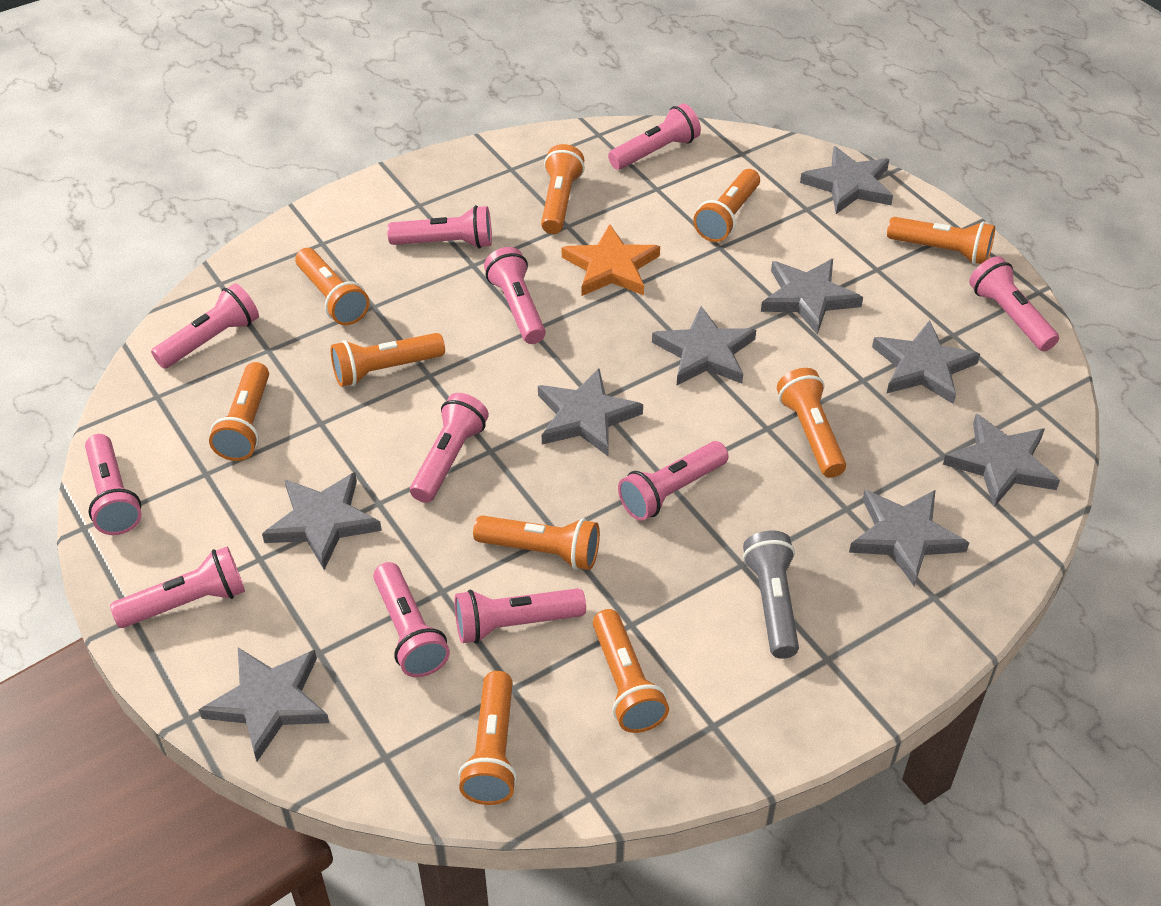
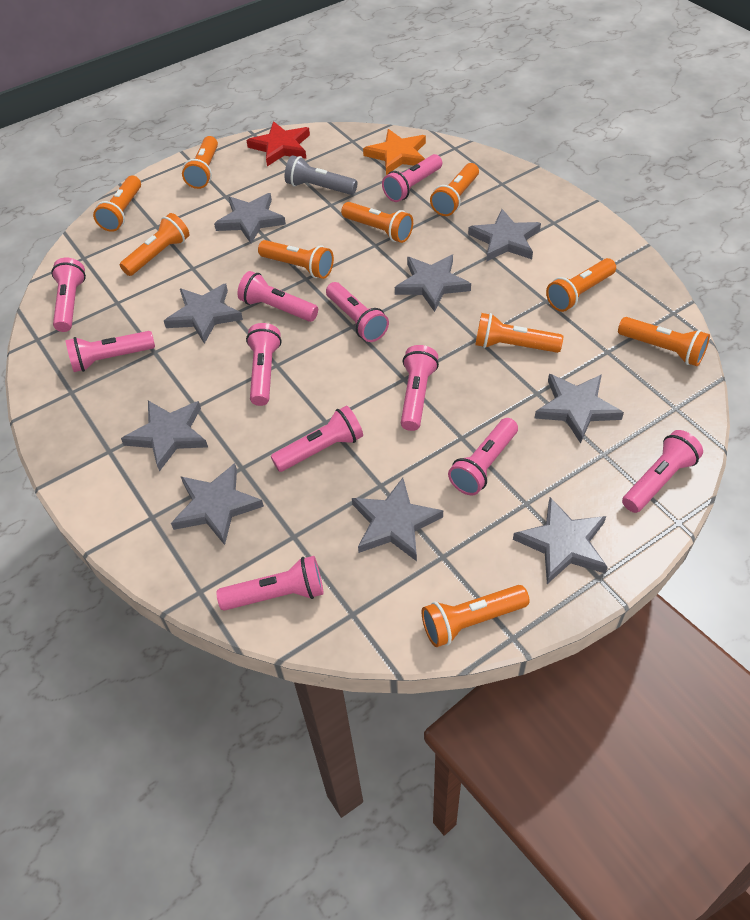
red star: none = 0 -> [246,121,310,166] = 1

